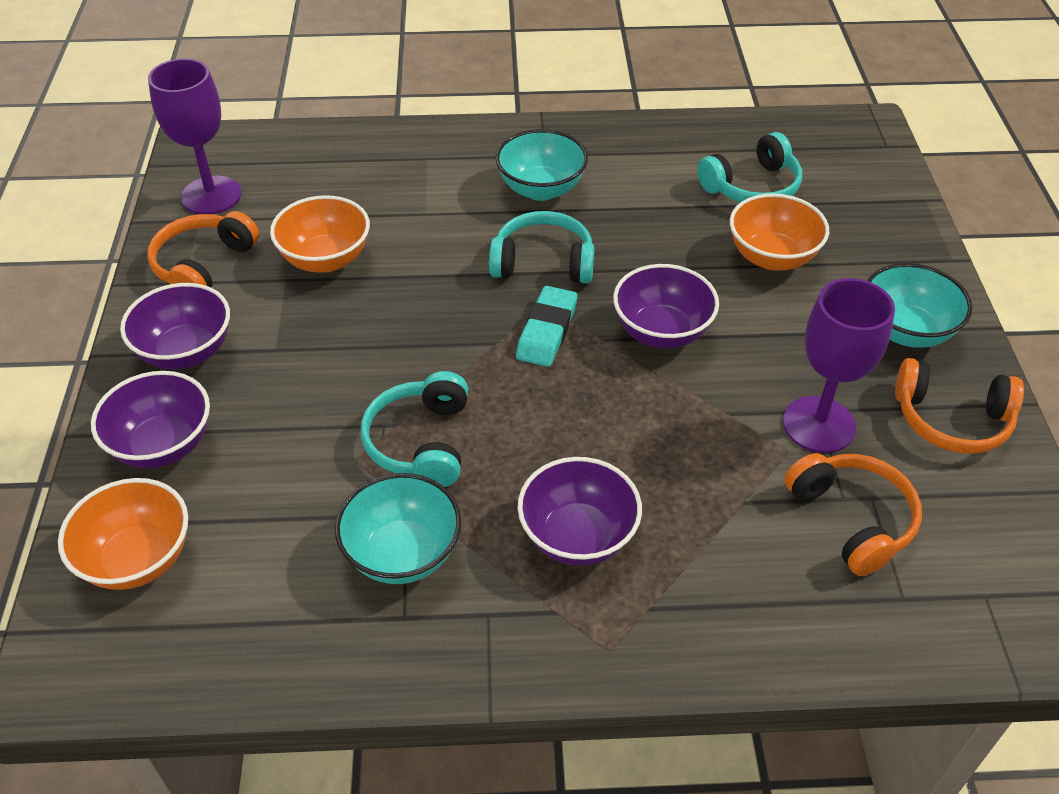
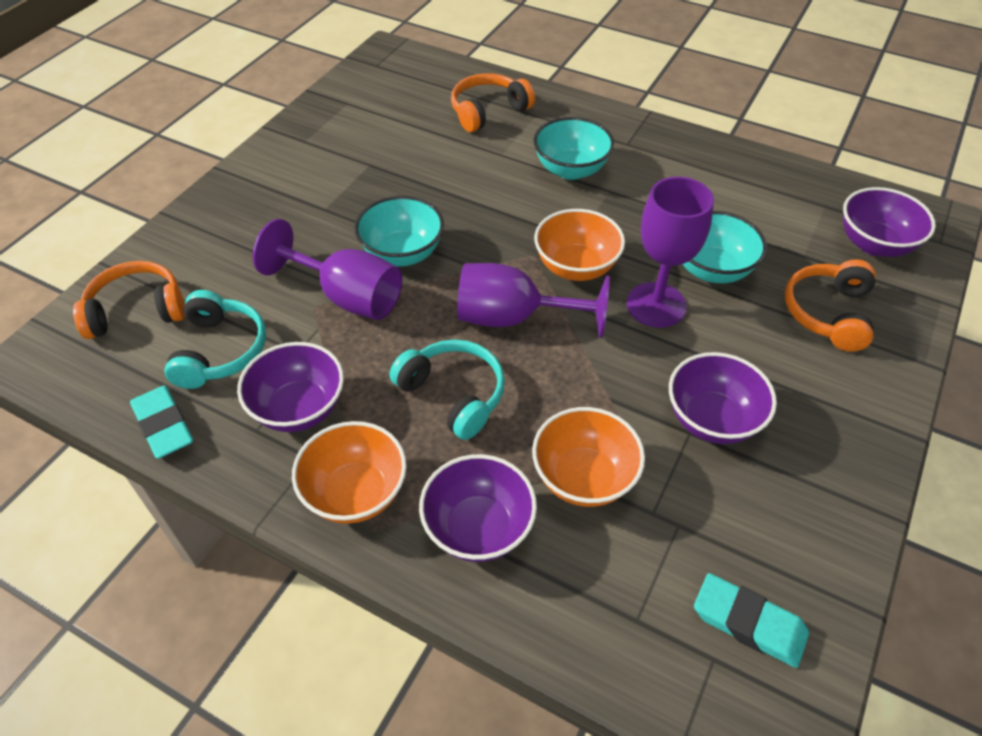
purple goblet: [148,58,242,214] [783,278,895,453] = 2 -> [253,219,402,320] [457,263,610,338] [627,177,714,327] = 3
turquoise eraser: [516,286,577,367] = 1 -> [130,386,193,459] [694,573,809,668] = 2
turquoise headphones: [361,371,468,487] [489,211,594,283] [697,132,802,202] = 3 -> [164,290,266,389] [390,340,505,440] = 2

